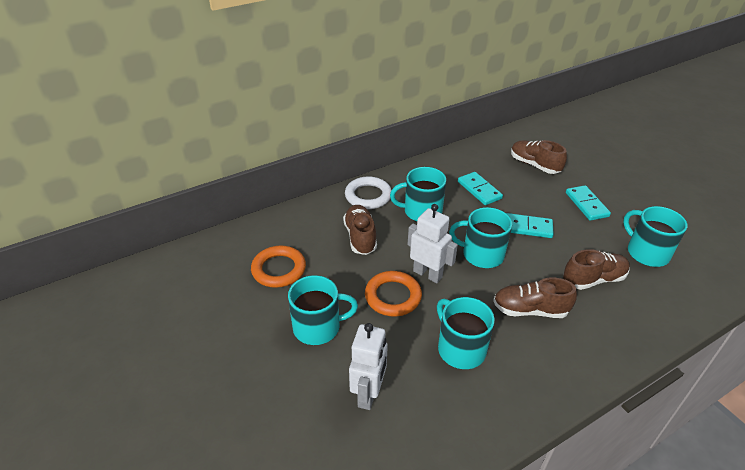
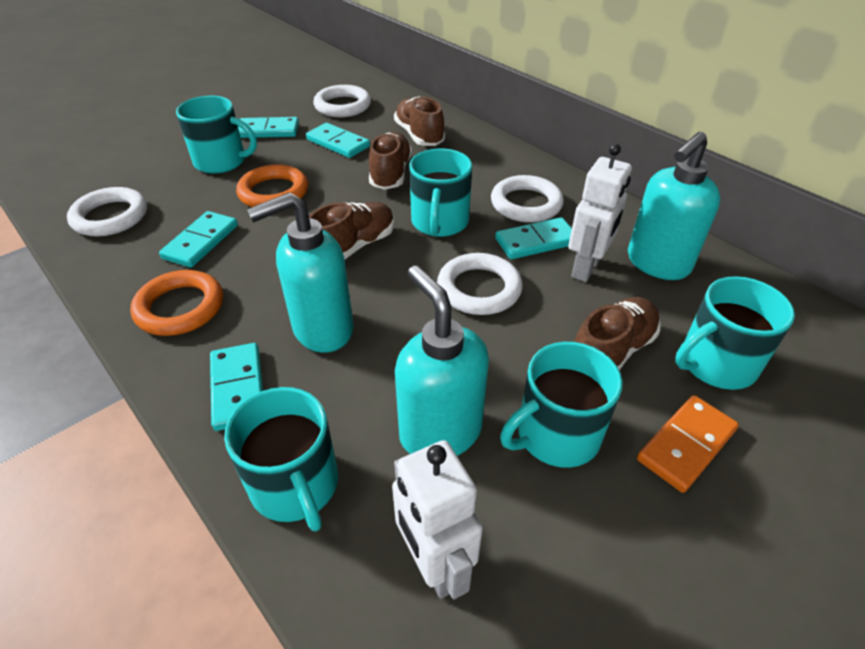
orange domino: none = 0 -> [637,395,739,493] = 1
turquoise domino: [458,172,503,205] [506,213,554,238] [566,185,611,221] = 3 -> [159,211,238,268] [210,343,263,431] [238,117,299,138] [306,123,370,158] [495,217,572,259] = 5
turquoise soap dispenser: none = 0 -> [247,192,354,353] [395,266,489,456] [628,132,720,280] = 3
white ring: [345,176,391,209] = 1 -> [67,187,147,237] [313,85,371,118] [437,253,523,315] [491,175,564,223] = 4

